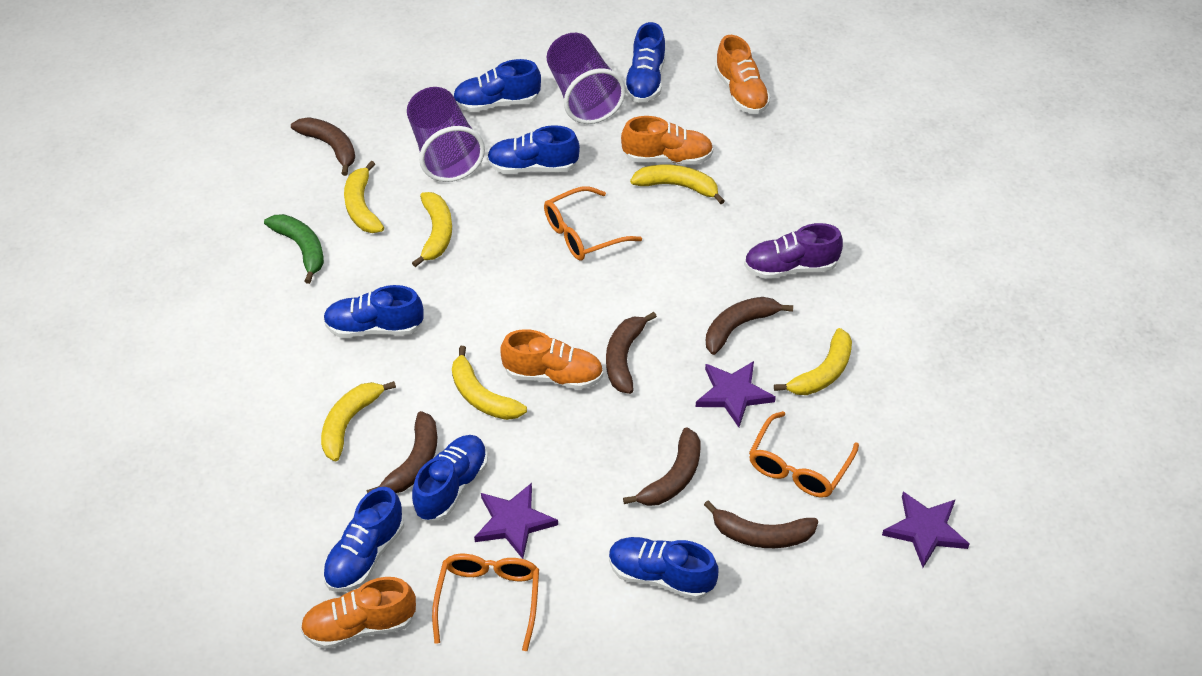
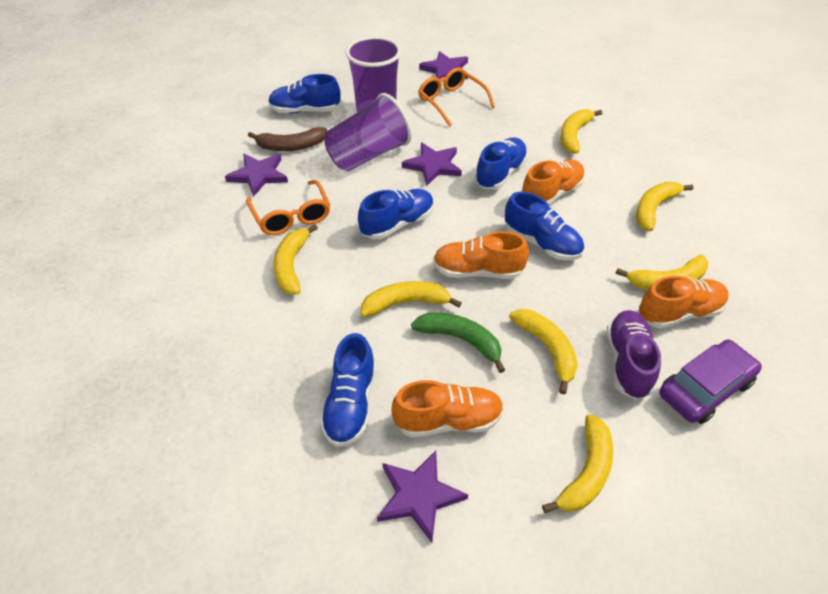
blue shoe: [322,487,404,592] [323,285,424,338] [412,435,488,521] [453,59,541,112] [487,125,580,174] [609,537,719,600] [625,22,666,103] = 7 -> [268,74,340,113] [320,333,376,447] [358,189,434,239] [475,137,528,190] [505,192,584,260] = 5
brown banana: [291,117,355,176] [367,411,437,493] [606,312,657,394] [623,427,700,506] [704,500,818,548] [706,297,793,355] = 6 -> [248,127,327,151] = 1
orange glasses: [432,554,539,651] [544,186,642,260] [749,411,859,498] = 3 -> [246,180,330,235] [418,68,495,127] = 2
purple car: none = 0 -> [659,339,762,424] = 1
purple star: [474,483,558,559] [696,361,776,427] [882,492,969,568] = 3 -> [225,154,288,197] [377,451,468,543] [402,143,462,186] [419,51,468,79] = 4
yellow banana: [321,381,396,461] [344,161,384,233] [412,192,452,267] [452,346,527,420] [630,165,725,204] [774,328,852,395] = 6 -> [273,224,318,295] [360,281,462,317] [509,309,578,394] [542,414,613,513] [560,109,602,154] [615,255,708,290] [636,182,694,231] = 7

